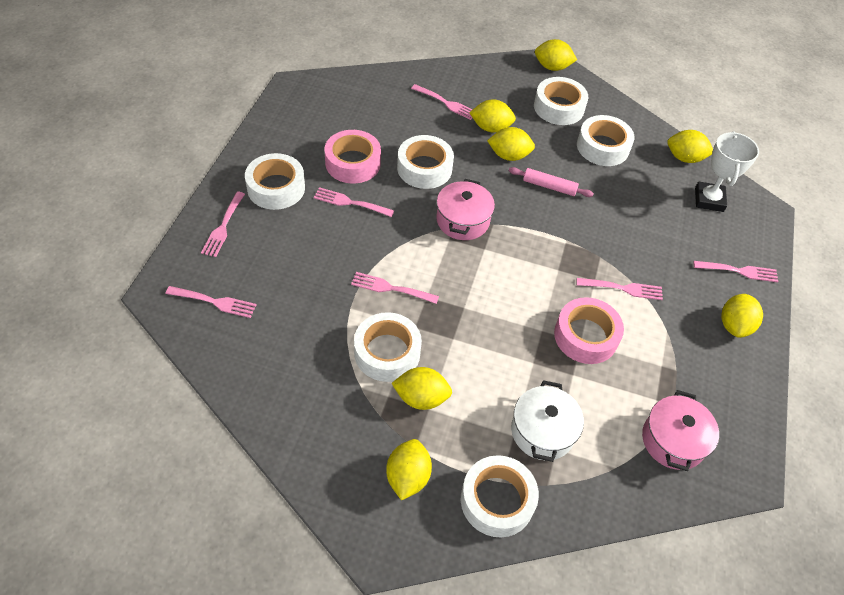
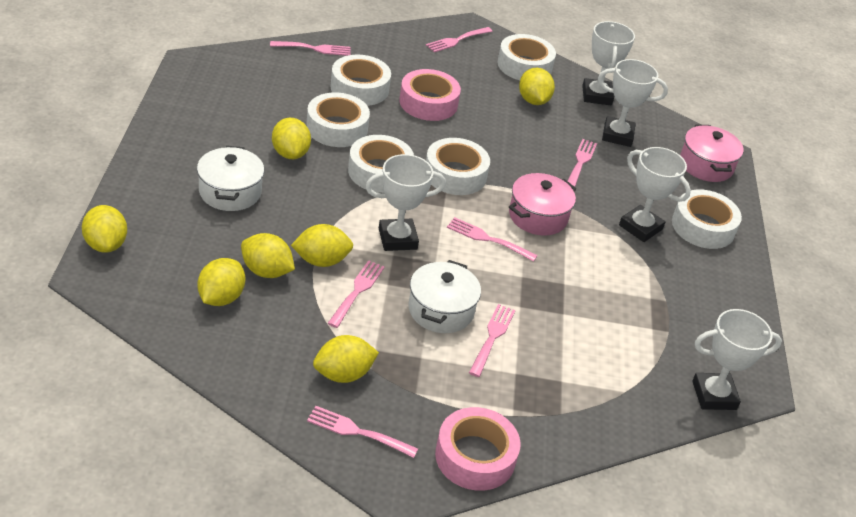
pink rolling pin: [509,167,594,197] = 1 -> none = 0
white pot: [511,380,584,462] = 1 -> [197,146,264,211] [408,260,481,333] = 2
white trophy: [695,131,759,212] = 1 -> [365,154,446,251] [582,21,635,105] [598,59,668,147] [619,147,691,242] [692,309,782,410] = 5

